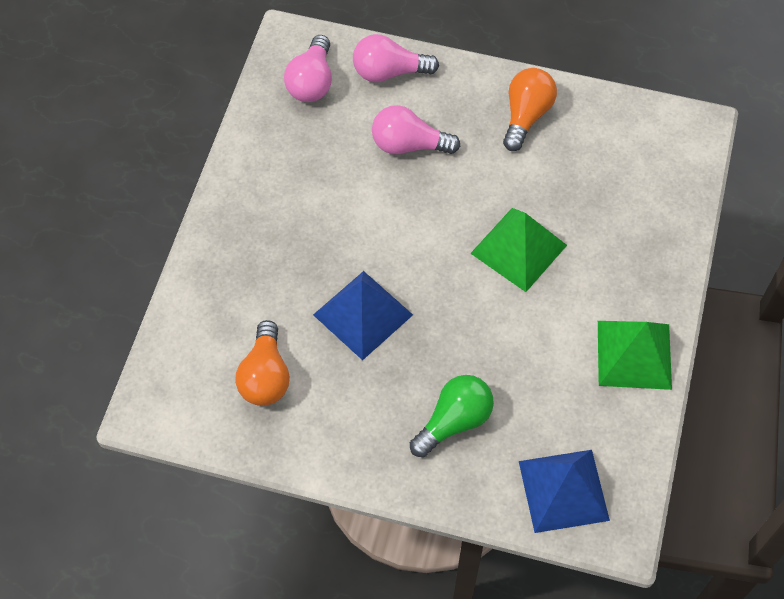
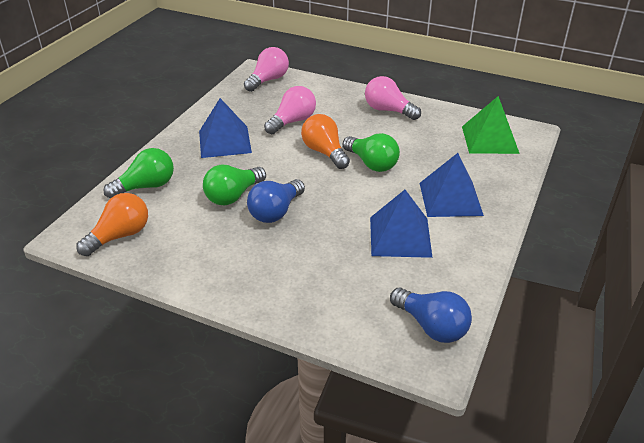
blue light bulb: none = 0 -> [247,179,305,223] [390,288,472,343] = 2
blue pyramid: [313,271,413,360] [519,450,610,533] = 2 -> [199,98,252,158] [370,190,433,258] [420,153,484,217] = 3
green light bulb: [410,375,494,457] = 1 -> [103,148,174,198] [203,165,266,205] [343,133,400,172] = 3
green pyramid: [470,208,567,292] [598,321,672,390] = 2 -> [462,96,520,154] = 1

